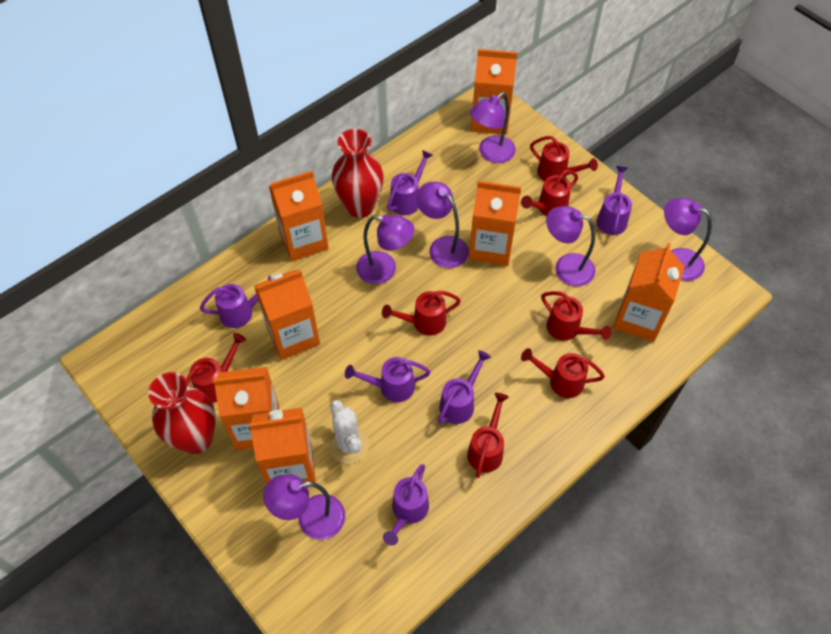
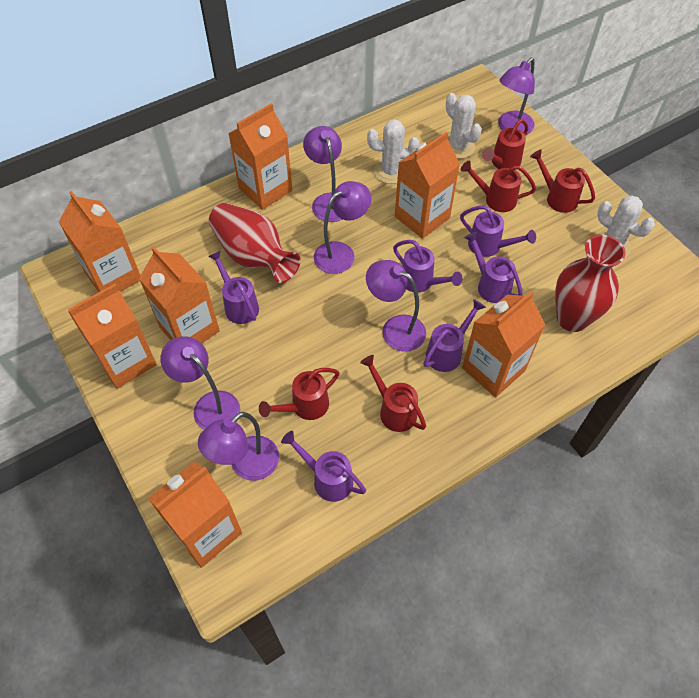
red watering can: [186,333,246,403] [382,291,461,335] [467,393,509,478] [521,170,578,216] [521,348,605,398] [530,136,598,181] [541,291,611,341] = 7 -> [259,368,340,420] [360,355,426,432] [461,161,536,212] [482,119,528,170] [530,149,595,213] = 5
white cactus: [328,400,369,464] = 1 -> [367,119,419,184] [446,93,482,159] [598,195,655,257] = 3

